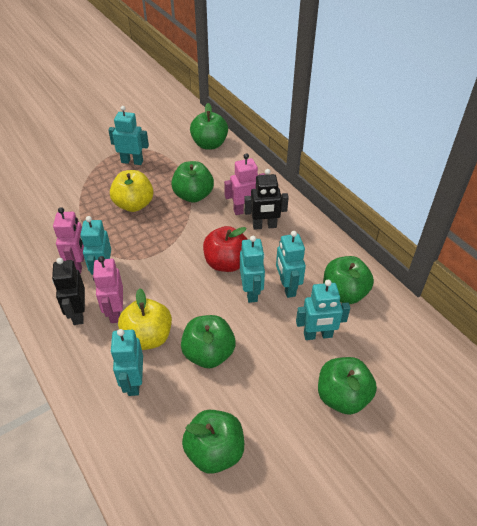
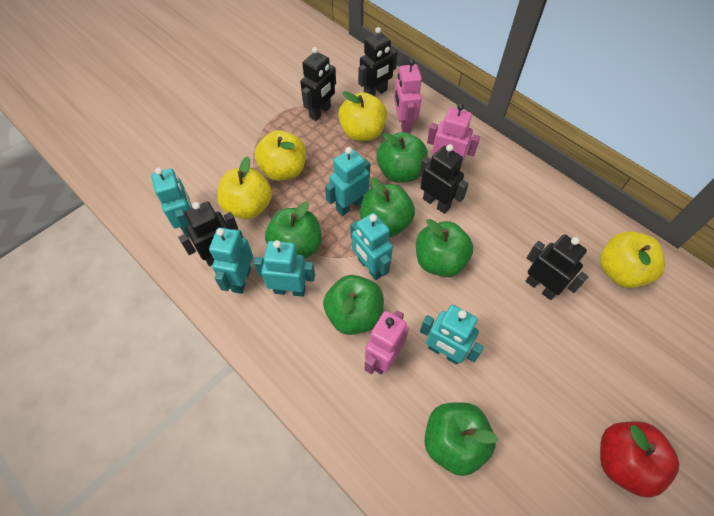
black robot: [52,258,85,325] [244,169,289,230] = 2 -> [179,201,239,266] [300,47,336,121] [358,27,398,96] [419,144,469,214] [526,234,589,300] = 5
yellow apple: [110,170,154,212] [118,288,172,350] = 2 -> [217,156,272,219] [255,130,306,181] [338,91,387,141] [600,231,665,288] = 4

